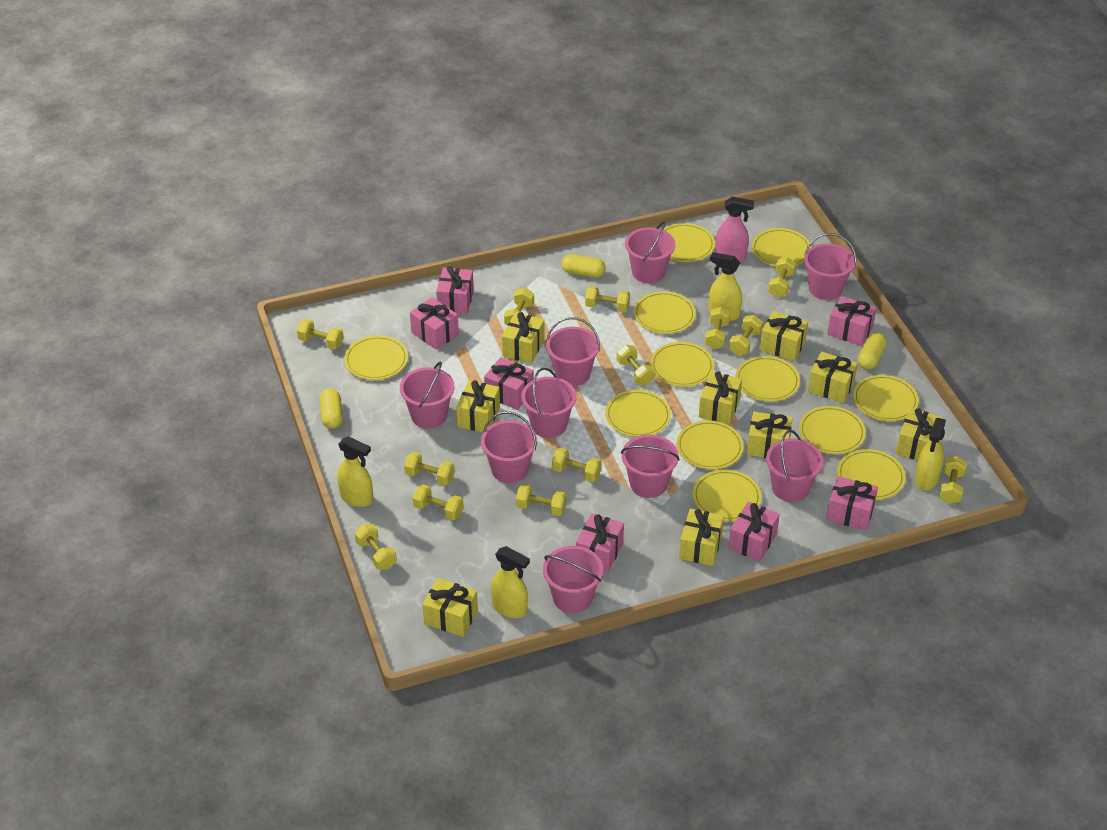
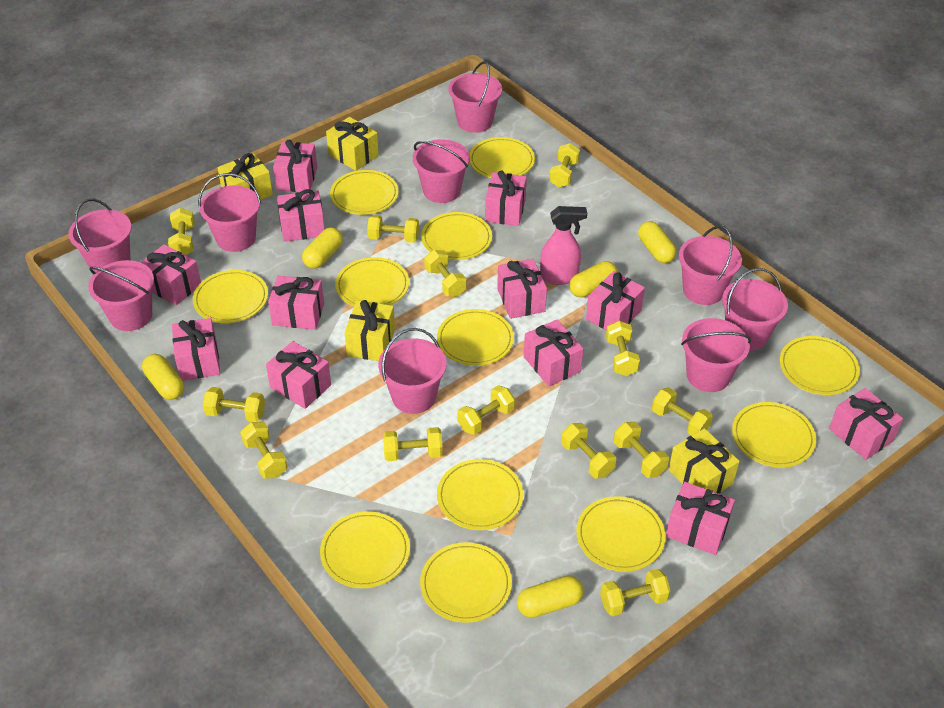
pink gift: [410,297,459,350] [436,266,474,314] [484,357,534,410] [576,513,624,573] [728,501,780,562] [826,476,878,531] [827,296,876,346] = 7 -> [141,244,201,305] [172,318,221,381] [266,341,331,409] [268,276,324,330] [273,140,317,192] [277,189,325,242] [485,170,527,226] [497,259,547,319] [524,319,584,386] [586,271,645,330] [666,482,735,555] [829,388,903,460] = 12
yellow capsule: [320,388,343,429] [561,254,606,278] [858,333,887,370] = 3 -> [142,354,184,400] [302,227,343,269] [517,576,583,618] [569,261,617,297] [638,221,676,263] = 5
yellow gift: [422,578,478,637] [456,380,500,432] [502,312,544,364] [679,508,724,566] [699,371,742,425] [747,412,792,458] [760,311,808,361] [808,352,858,403] [896,408,942,460] = 9 -> [217,153,273,200] [326,117,379,171] [344,300,395,361] [668,428,740,494] = 4
yellow spray bottle: [337,436,373,507] [491,546,530,618] [708,252,742,321] [915,417,946,490] = 4 -> none = 0

